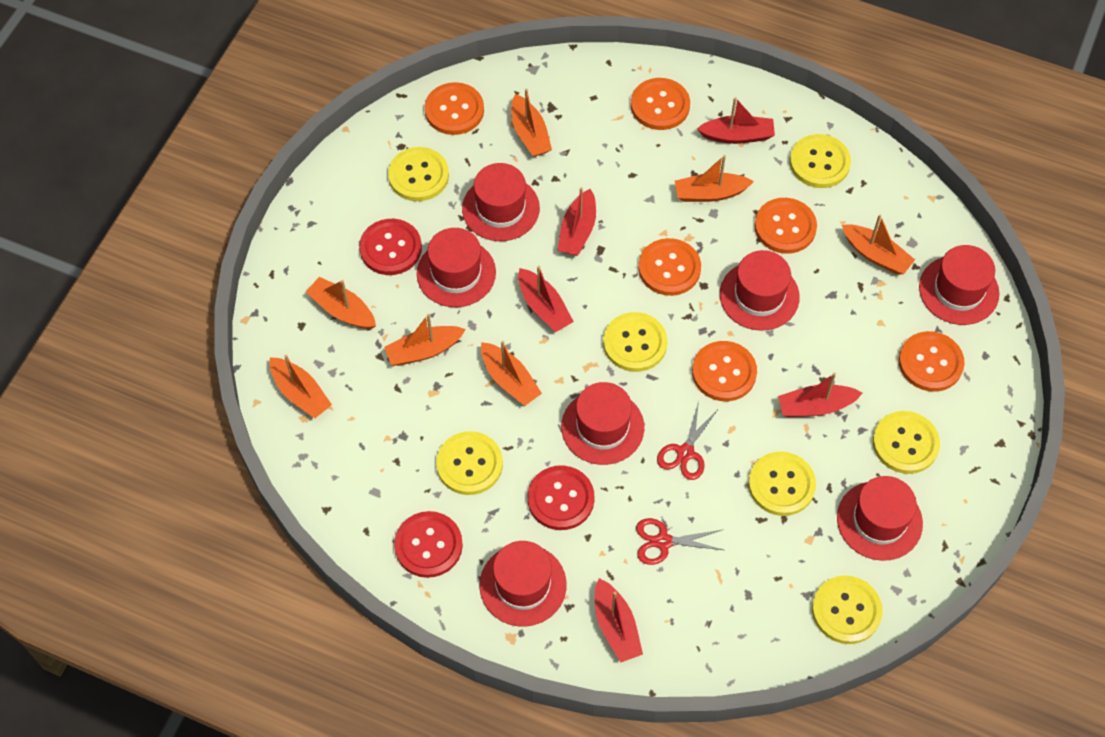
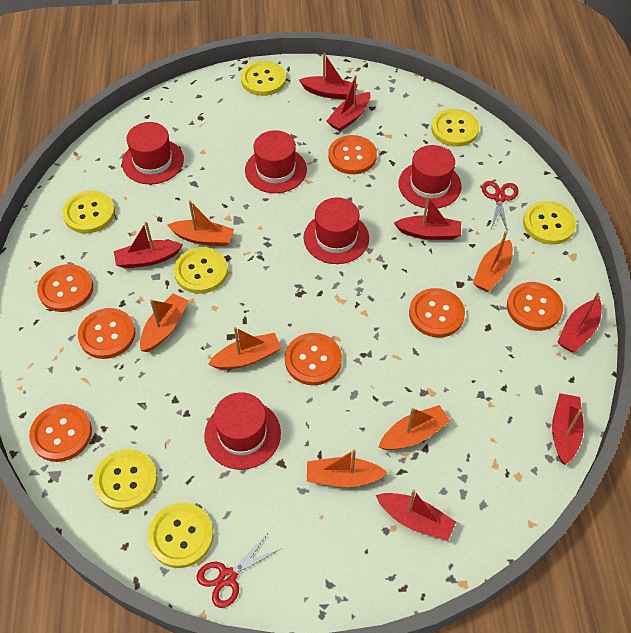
orange boat: [270,355,332,418] [306,277,376,329] [384,314,466,366] [481,341,542,406] [511,89,552,157] [675,155,754,202] [842,214,915,275] = 7 -> [140,294,189,352] [167,201,234,246] [208,327,281,370] [307,449,388,487] [379,405,450,450] [473,231,513,292] = 6
orange button: [425,82,484,135] [631,78,690,130] [638,238,701,296] [692,341,757,401] [754,198,817,254] [899,331,965,392] = 6 -> [29,404,92,462] [37,264,93,312] [78,308,135,359] [285,333,342,385] [328,135,377,174] [409,288,465,337] [507,282,563,331] = 7
red boat: [518,266,574,332] [557,187,596,256] [595,578,643,662] [697,97,775,144] [778,373,862,417] = 5 -> [114,222,183,268] [299,53,358,100] [327,75,370,131] [376,490,456,541] [394,196,461,240] [552,393,584,465] [557,292,602,352] = 7
red button: [359,219,422,275] [394,511,463,578] [528,465,595,530] = 3 -> none = 0
red hat: [417,228,496,307] [462,163,540,241] [479,541,567,627] [561,382,644,465] [720,250,800,331] [837,476,923,561] [919,245,999,325] = 7 -> [122,122,184,184] [204,392,281,470] [245,130,307,193] [303,197,369,264] [399,145,462,209] = 5

